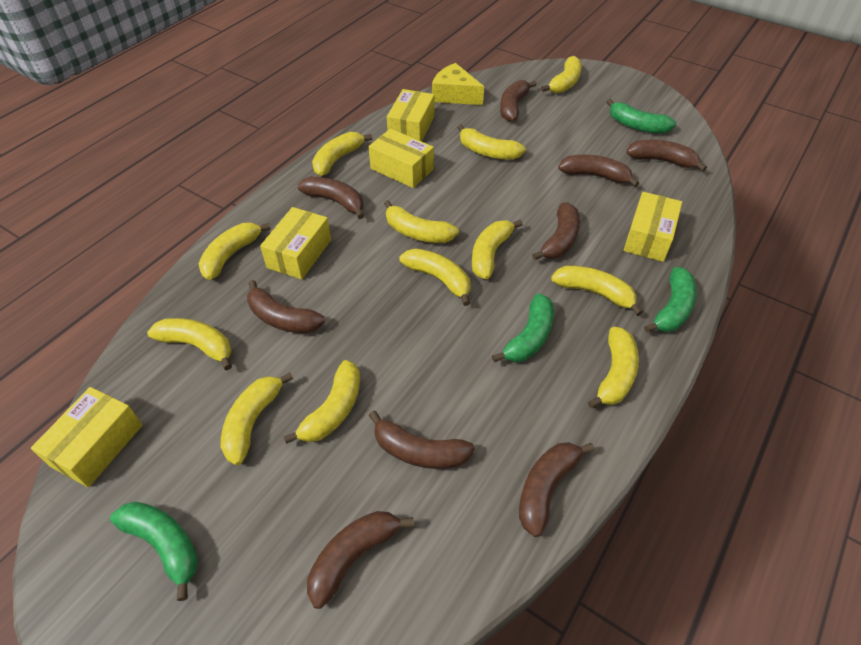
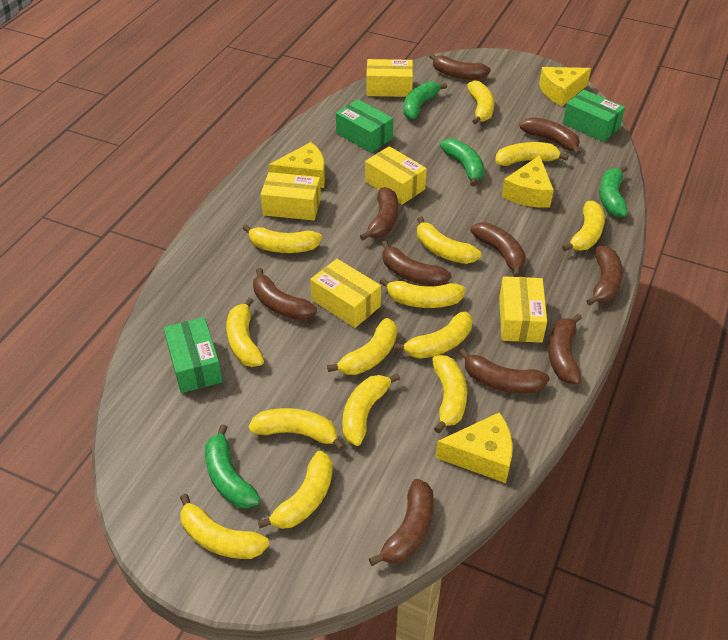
brown banana: [247,280,325,333] [298,177,364,219] [307,511,414,609] [368,411,475,469] [500,80,537,122] [519,442,594,537] [532,202,580,260] [558,155,639,187] [626,140,707,171] = 9 -> [253,268,317,320] [360,187,398,241] [369,479,434,566] [381,241,451,286] [429,53,491,80] [459,348,550,393] [470,222,526,277] [519,117,581,155] [548,314,582,384] [586,246,623,306] = 10
green box: none = 0 -> [163,317,223,393] [336,99,393,153] [563,90,625,142] = 3
yellow banana: [147,318,232,370] [199,223,271,280] [220,372,293,465] [283,360,360,444] [312,132,372,176] [384,200,459,243] [399,248,470,306] [457,124,526,160] [472,220,523,280] [541,56,582,93] [551,266,643,316] [588,327,639,409] = 12 -> [180,494,269,559] [226,298,264,367] [243,225,322,253] [248,408,345,451] [258,451,333,529] [327,318,397,375] [342,373,400,446] [380,278,465,308] [394,311,472,359] [417,217,481,264] [432,355,467,433] [467,81,494,125] [495,142,569,166] [562,201,605,251] = 14
yellow cheese: [432,63,484,105] = 1 -> [269,142,325,188] [436,412,513,483] [502,155,554,208] [539,67,591,106] = 4

